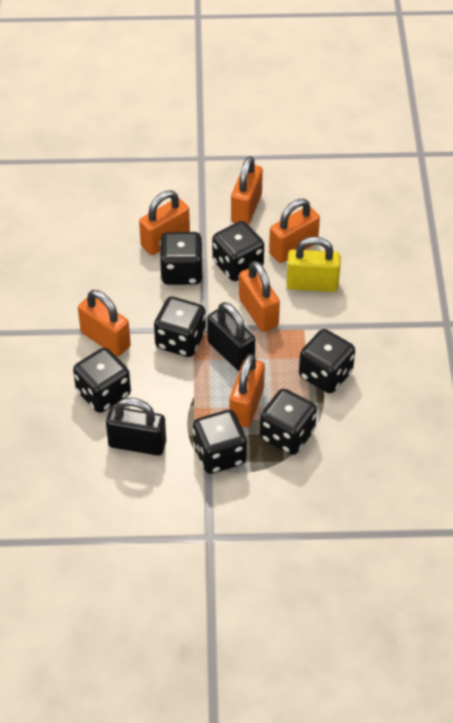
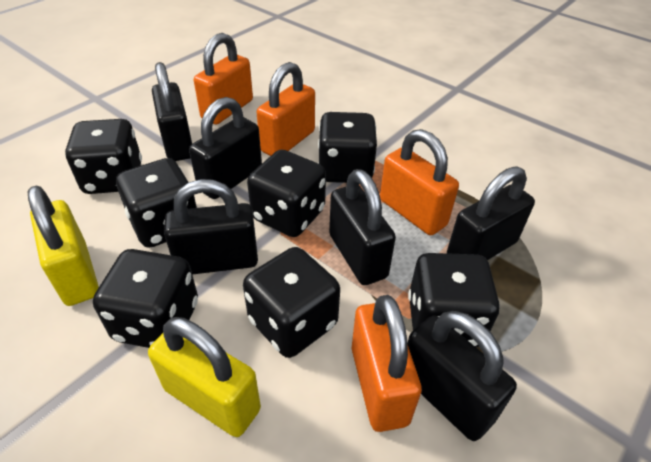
black padlock: [106,398,166,456] [207,302,255,371] = 2 -> [152,62,192,161] [164,179,258,275] [189,97,262,199] [329,169,396,285] [407,311,517,441] [447,166,535,260] = 6
orange padlock: [78,290,131,356] [139,190,190,255] [229,354,265,427] [231,156,263,225] [239,261,280,332] [269,199,320,263] = 6 -> [194,33,253,124] [257,62,315,156] [352,295,422,432] [380,129,459,235] = 4
yellow padlock: [286,236,341,292] = 1 -> [28,186,99,306] [148,317,261,437] = 2

